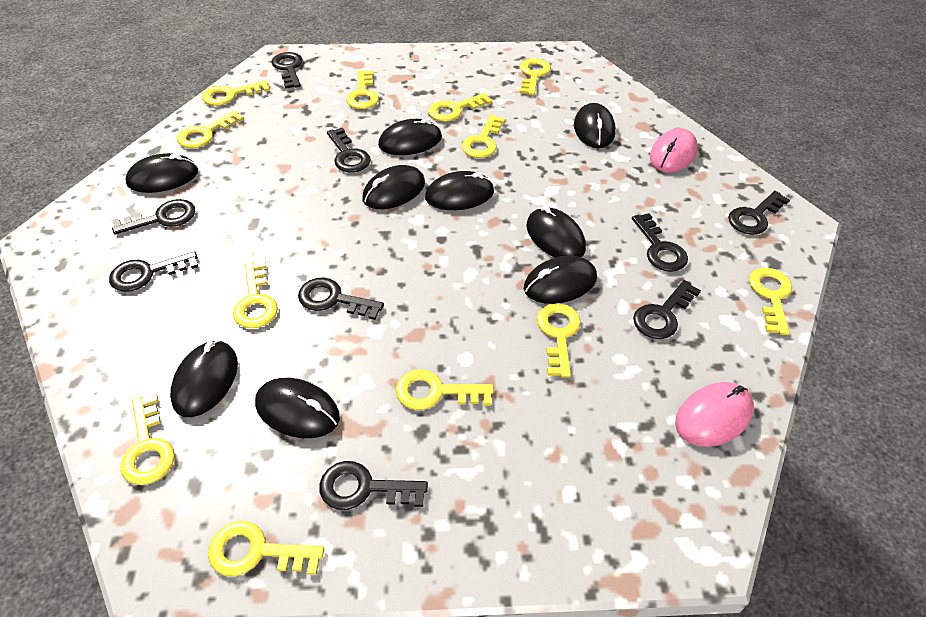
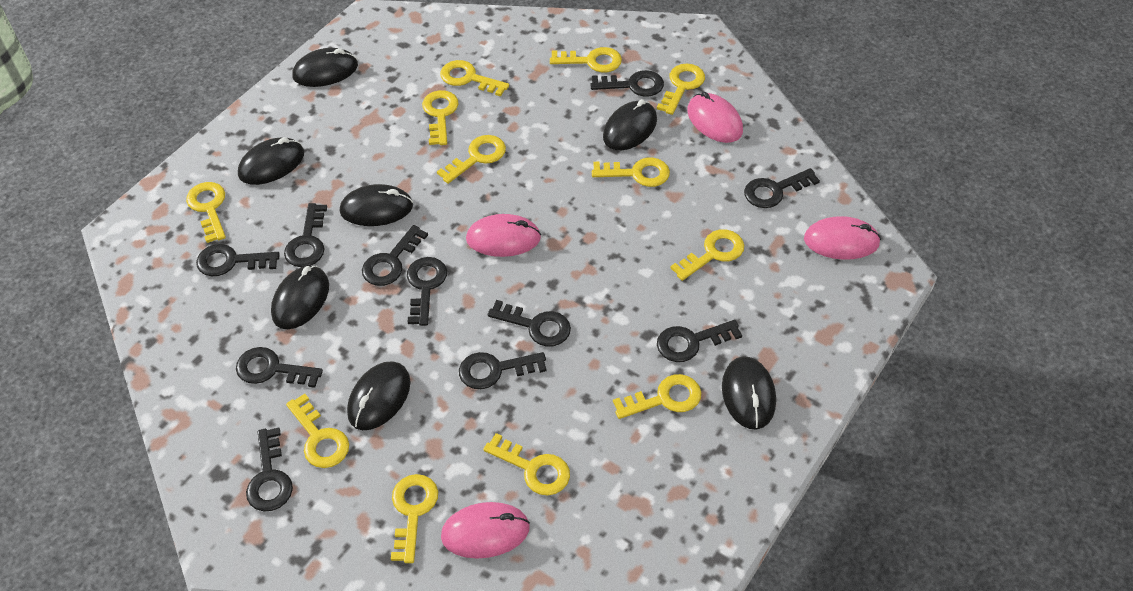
black key: [109,251,198,292] [112,199,195,234] [271,52,303,89] [298,278,384,320] [319,461,428,510] [327,127,371,172] [632,213,688,272] [633,280,701,339] [728,191,790,235] = 9 -> [196,244,280,276] [236,347,323,388] [246,428,293,511] [284,203,327,267] [362,225,428,286] [407,257,447,326] [459,352,547,389] [487,300,571,347] [590,70,664,97] [657,320,742,362] [744,168,820,208] = 11
black mouse: [125,153,198,193] [170,340,238,417] [255,378,340,438] [362,165,425,209] [378,118,442,155] [425,171,494,210] [524,256,597,304] [526,205,586,258] [574,103,616,148] = 9 -> [238,137,304,185] [271,266,329,329] [292,48,358,87] [340,184,413,226] [347,361,411,430] [603,99,657,150] [722,356,776,430] = 7
pink mouse: [650,128,698,172] [675,382,754,447] = 2 -> [441,502,530,558] [466,214,541,257] [687,92,743,143] [804,216,881,260] = 4

